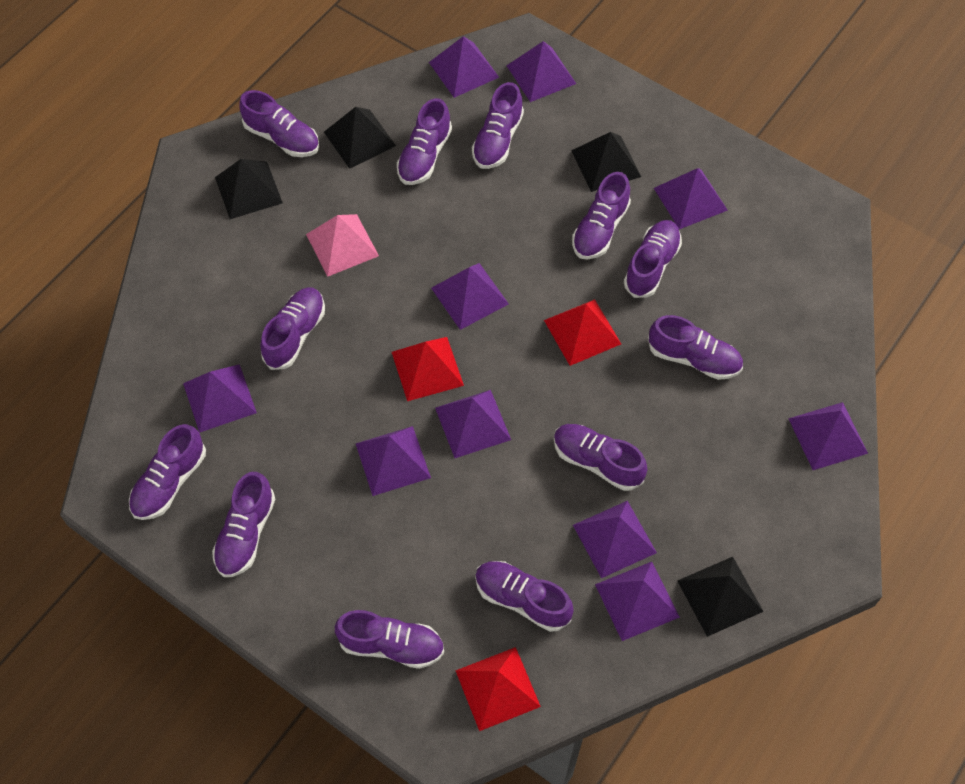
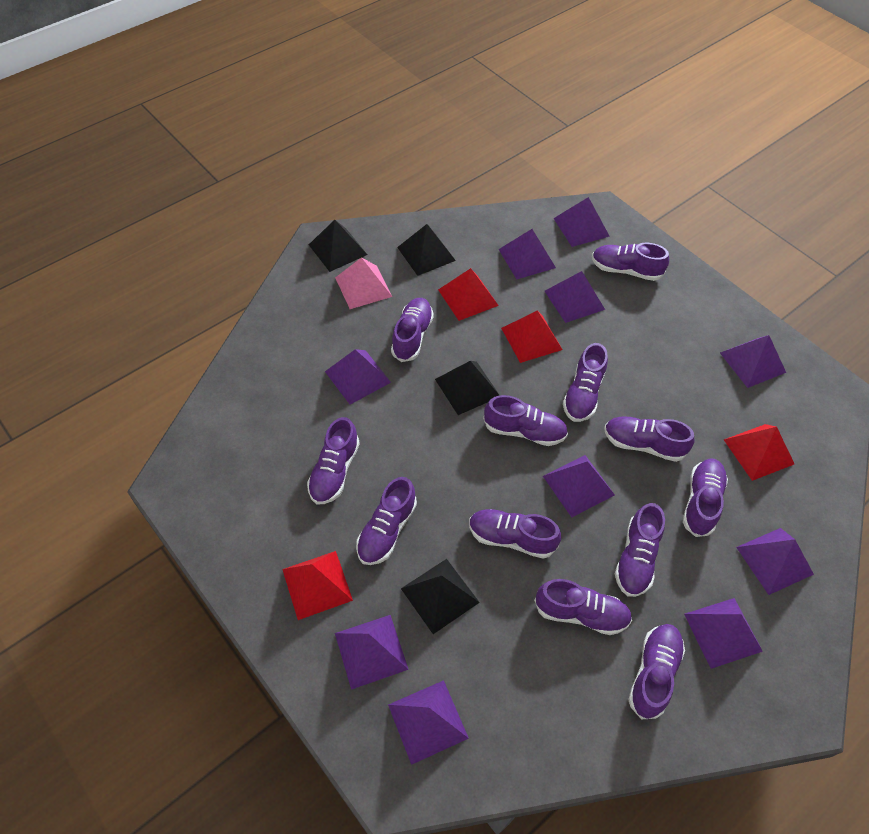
red pyramid: [392,337,464,401] [455,647,541,731] [544,299,621,366] = 3 -> [282,551,353,620] [438,268,499,321] [501,311,563,363] [724,424,794,481] = 4

